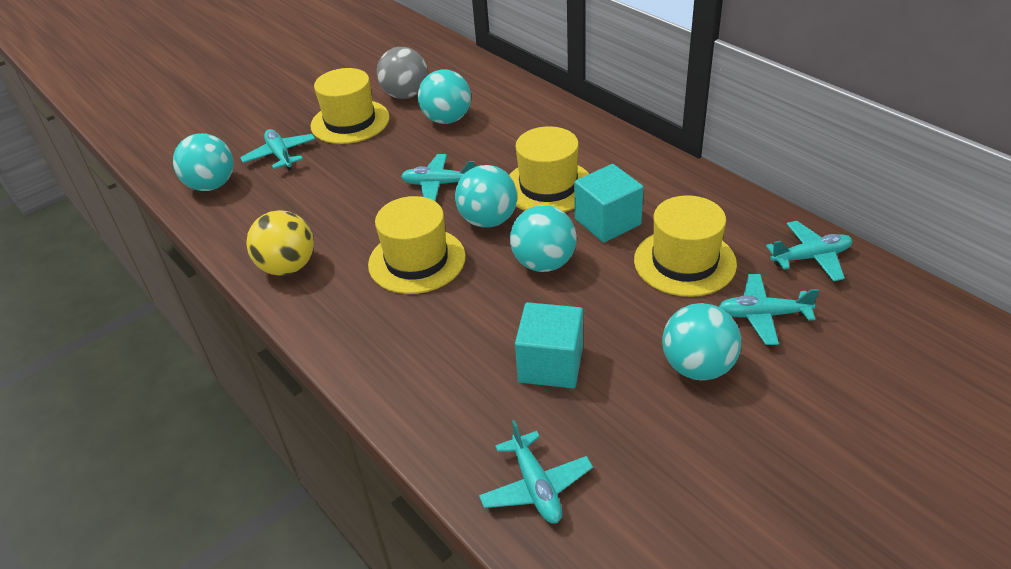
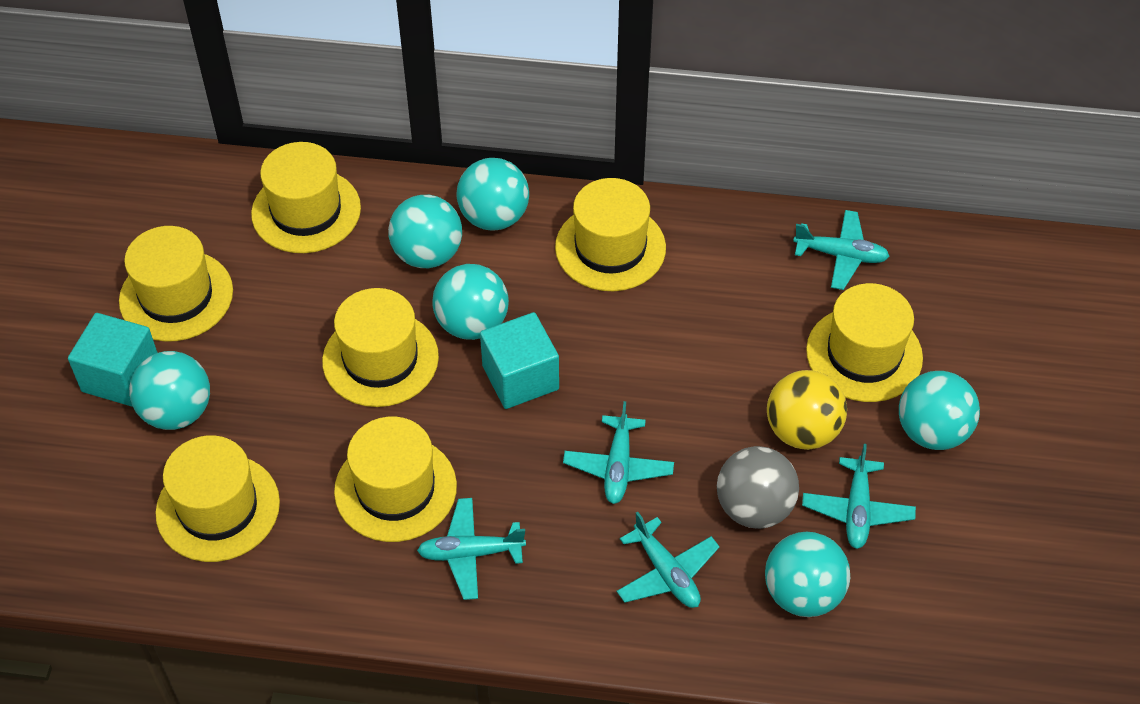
turquoise ball: [173,133,234,191] [418,70,471,124] [455,165,517,228] [510,205,577,272] [662,303,741,380] = 5 -> [129,351,210,430] [388,195,462,268] [432,264,509,340] [457,158,529,231] [765,532,850,617] [899,371,980,450] = 6
yellow hat: [310,68,390,144] [368,196,466,294] [509,126,589,212] [634,195,737,297] = 4 -> [119,226,233,342] [155,435,280,562] [251,142,361,253] [322,288,439,407] [334,416,457,542] [555,178,666,291] [806,283,923,402] = 7

